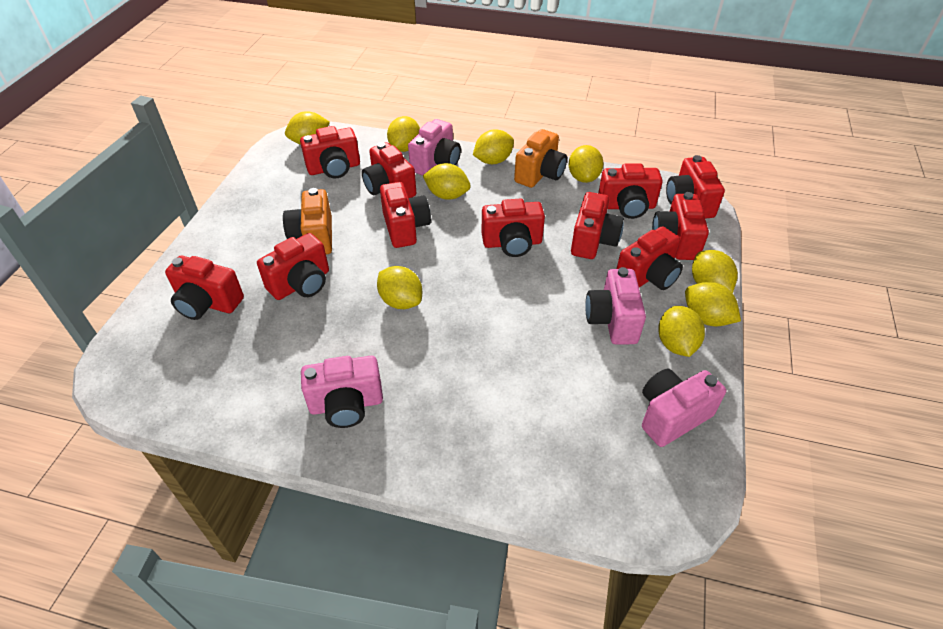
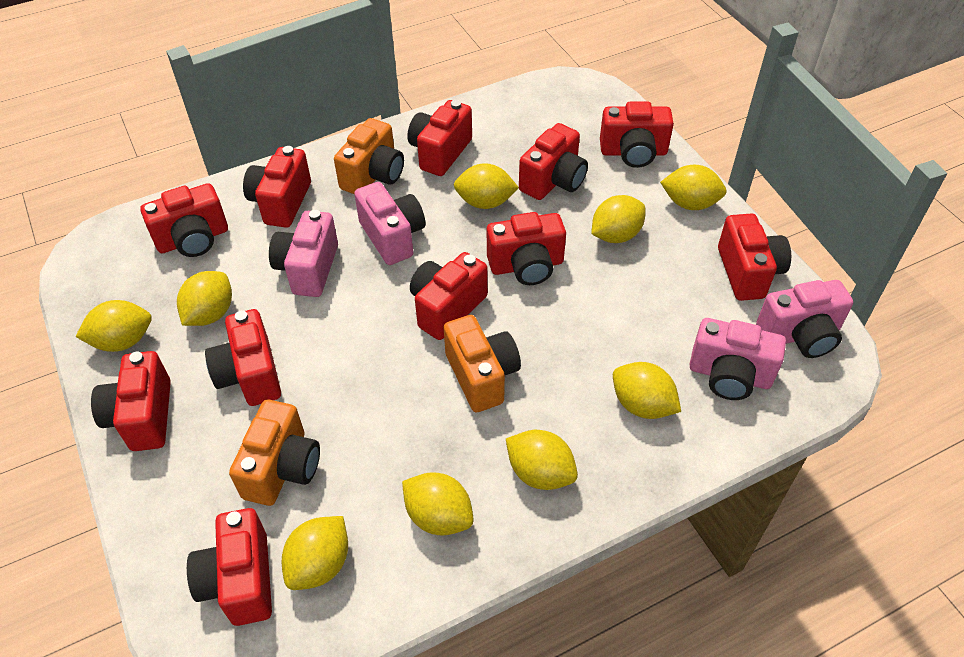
orange camera: [283,188,332,254] [514,129,567,188] = 2 -> [229,400,320,506] [334,118,404,194] [444,315,521,412] = 3

